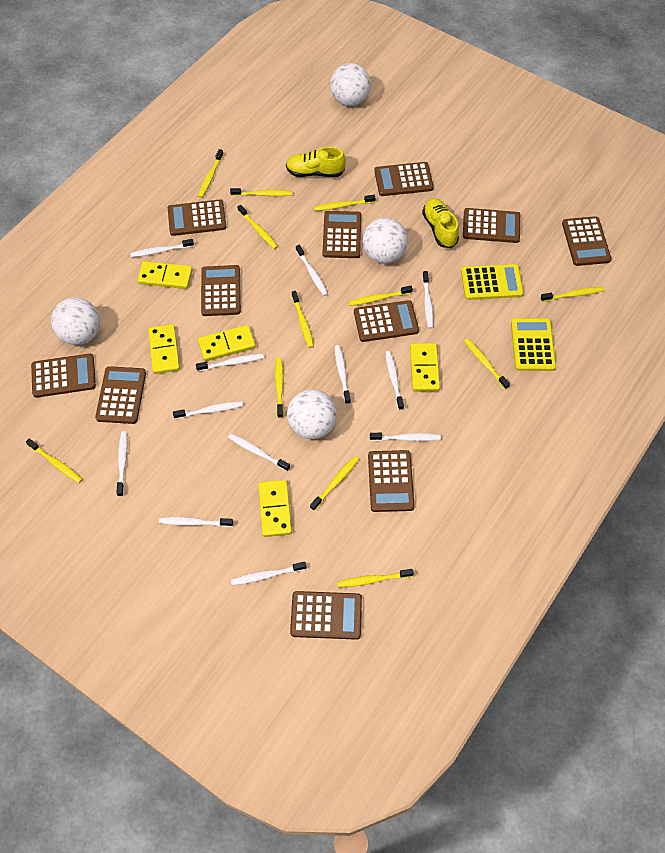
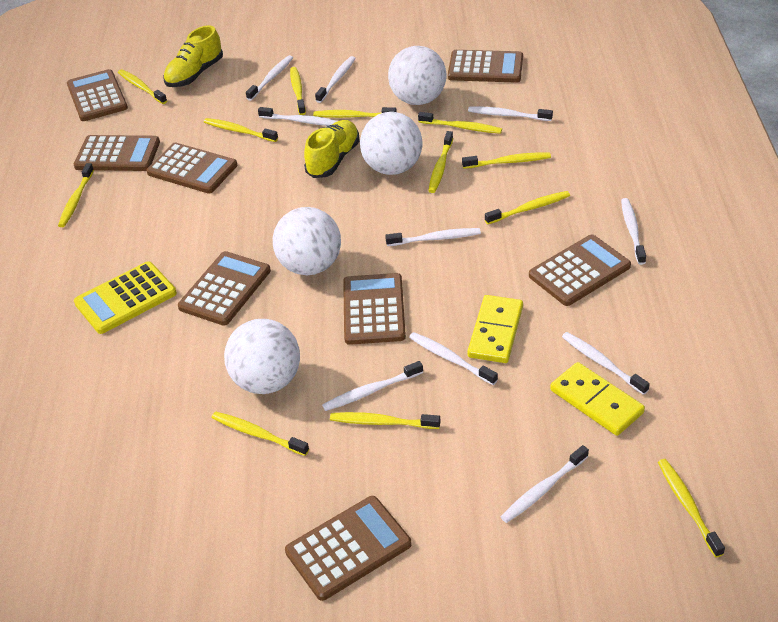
brown calculator: [31,354,96,398] [95,366,146,424] [168,199,226,236] [201,265,241,316] [290,591,362,640] [322,211,361,258] [354,300,419,342] [368,450,415,512] [374,162,434,196] [463,208,520,243] [562,216,611,266] = 11 -> [67,69,128,121] [74,135,160,171] [146,142,237,193] [178,251,271,326] [285,496,411,601] [343,273,406,345] [448,50,523,83] [529,235,631,306] = 8
white toothbrush: [116,431,128,497] [130,239,194,257] [159,517,233,527] [173,401,243,419] [196,354,264,371] [228,434,290,471] [231,562,306,585] [296,245,328,296] [335,345,351,404] [370,433,441,441] [385,351,404,410] [422,271,434,329] = 12 -> [246,55,293,101] [258,107,337,126] [315,56,356,103] [322,361,423,411] [385,228,481,246] [409,332,498,385] [468,107,553,121] [501,445,589,523] [562,332,650,395] [621,198,646,265] = 10
yellow calculator: [461,264,524,300] [511,318,556,371] = 2 -> [74,261,177,334] = 1
yellow domino: [137,261,193,289] [148,324,180,374] [198,325,256,361] [258,480,292,537] [410,343,440,392] = 5 -> [467,295,523,363] [550,362,645,436] = 2

